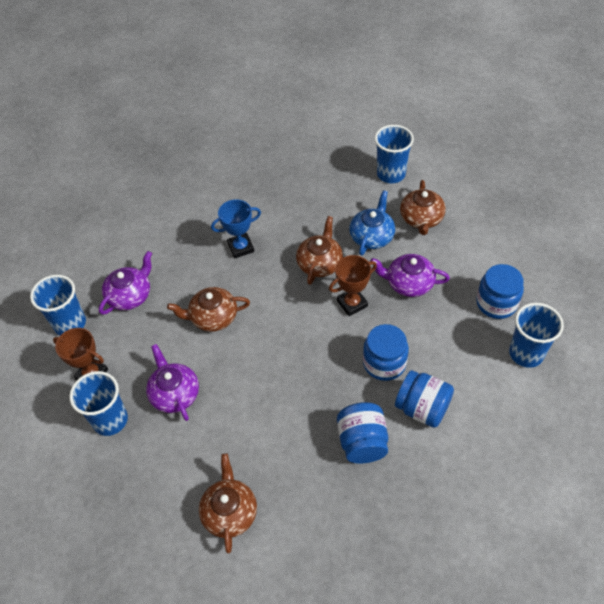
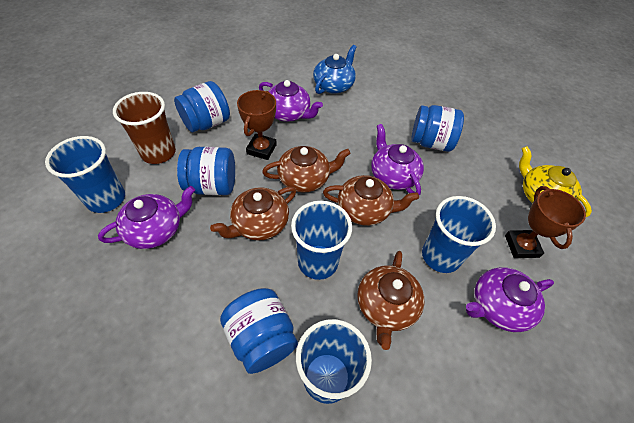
blue trophy: [211,199,261,259] = 1 -> none = 0
brown cup: none = 0 -> [113,92,176,164] = 1
purple teapot: [99,251,152,315] [146,344,199,421] [371,254,450,297] = 3 -> [98,186,195,249] [259,80,323,122] [371,124,424,195] [466,267,554,332] = 4
yellow teapot: none = 0 -> [519,146,592,217] = 1

